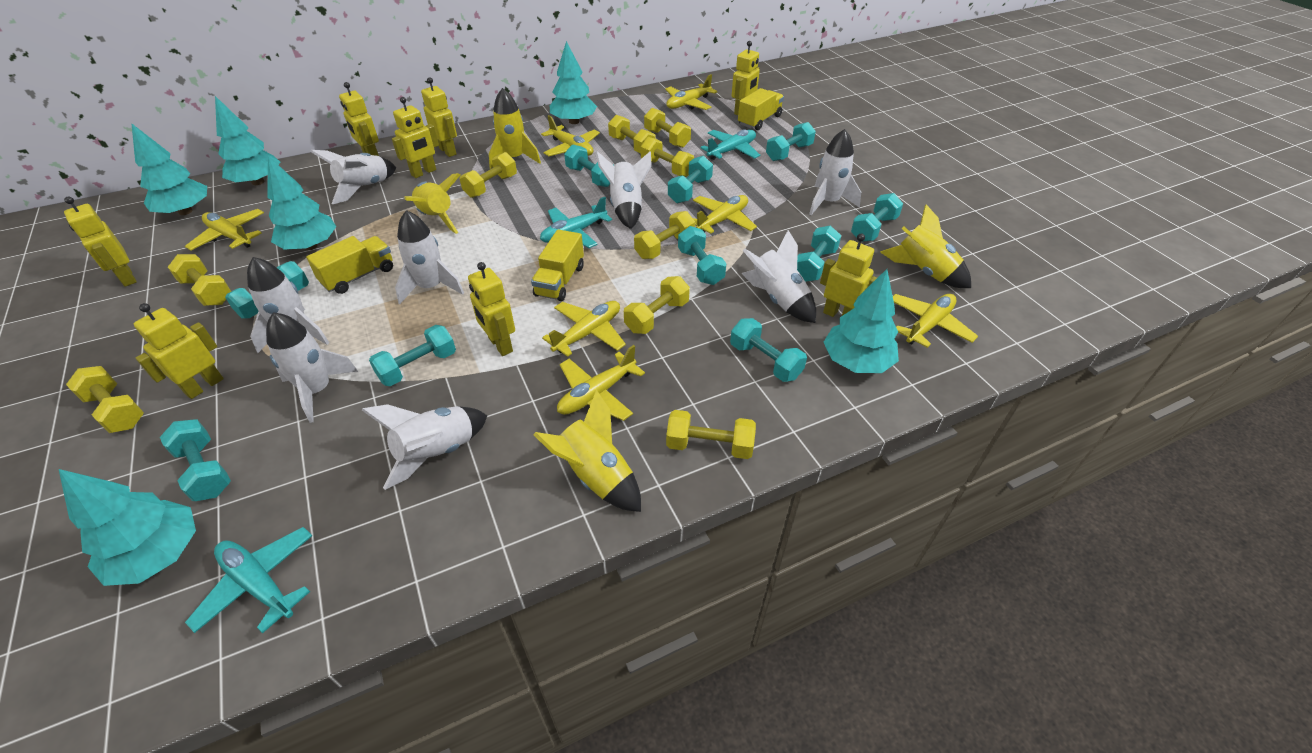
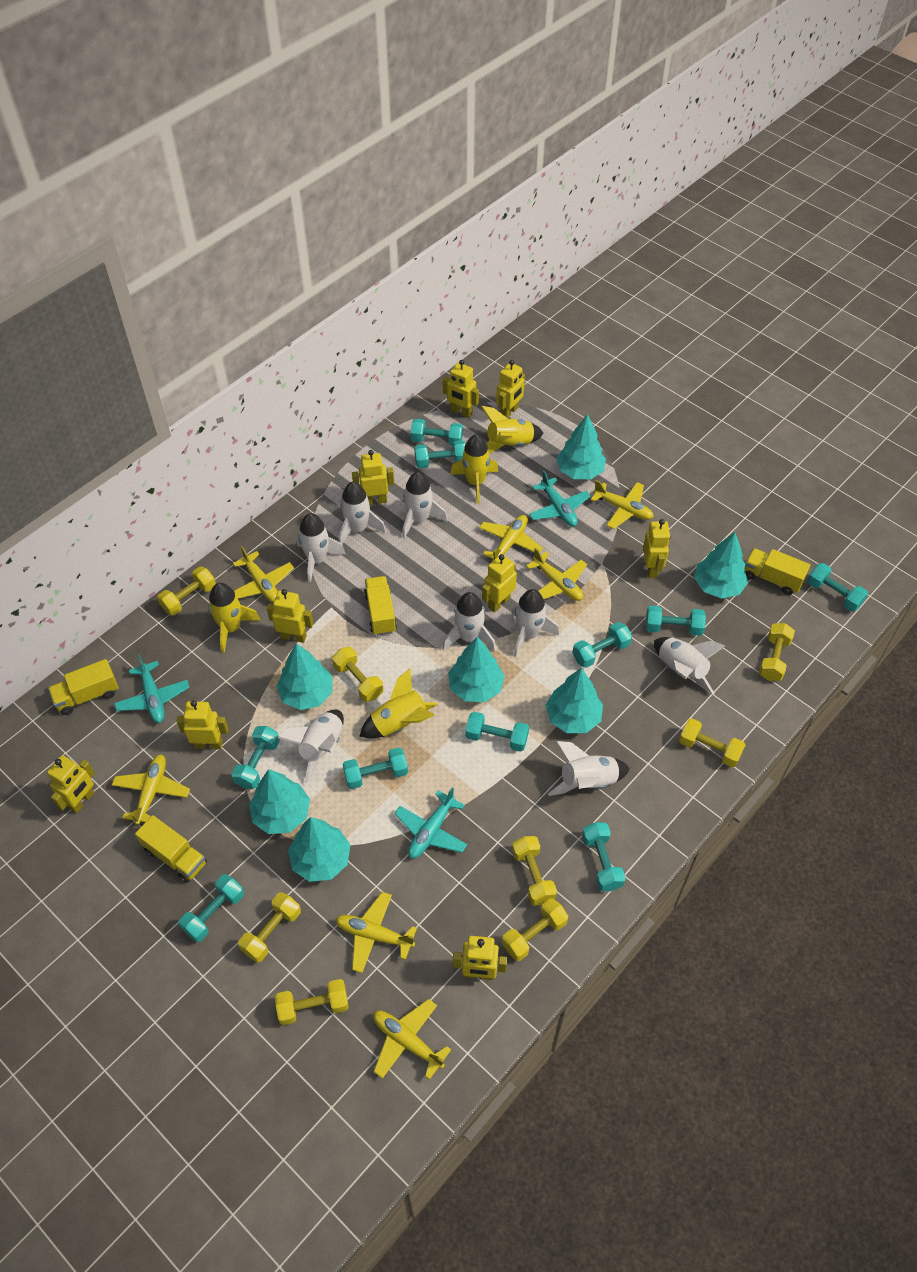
turquoise tree: [59,469,196,586] [131,123,207,215] [215,96,280,185] [267,156,336,250] [550,41,597,124] [824,269,899,373] = 6 -> [249,769,310,834] [276,643,333,710] [288,817,350,882] [448,637,505,702] [546,668,603,733] [556,414,606,479] [694,532,748,599] = 7
yellow dumbbell: [66,366,144,433] [168,254,231,306] [460,152,517,198] [608,115,656,153] [624,276,690,334] [634,211,695,259] [640,137,694,177] [644,108,691,148] [666,410,756,459] = 9 -> [157,566,216,616] [238,892,301,963] [275,979,349,1025] [332,647,383,702] [502,899,568,961] [512,836,557,906] [679,718,745,767] [759,623,795,681] = 8
yellow robot: [64,196,137,287] [134,303,224,399] [339,82,379,156] [392,97,439,178] [421,77,457,157] [468,262,515,356] [732,41,760,115] [820,233,877,317] = 8 -> [47,755,95,814] [176,700,229,749] [267,589,313,643] [352,450,394,505] [443,360,479,418] [453,936,507,980] [482,554,517,612] [496,360,525,418] [643,519,670,578] = 9
yellow truck: [306,236,393,294] [531,229,584,301] [738,88,784,130] = 3 -> [48,659,119,715] [135,815,207,883] [364,576,397,636] [745,548,810,595] = 4

